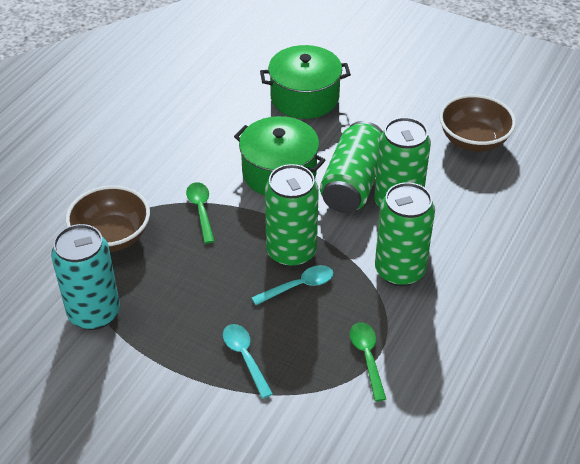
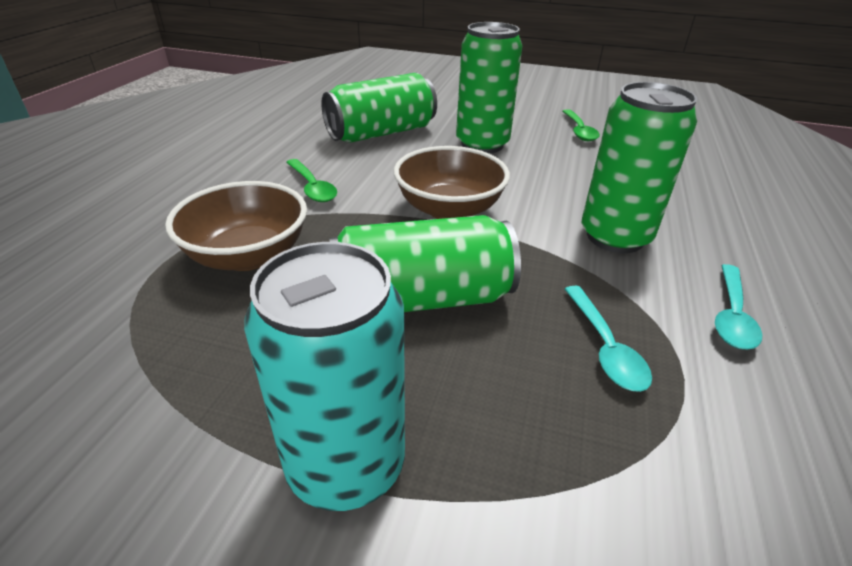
green pot: [234,116,325,195] [260,45,351,119] = 2 -> none = 0

